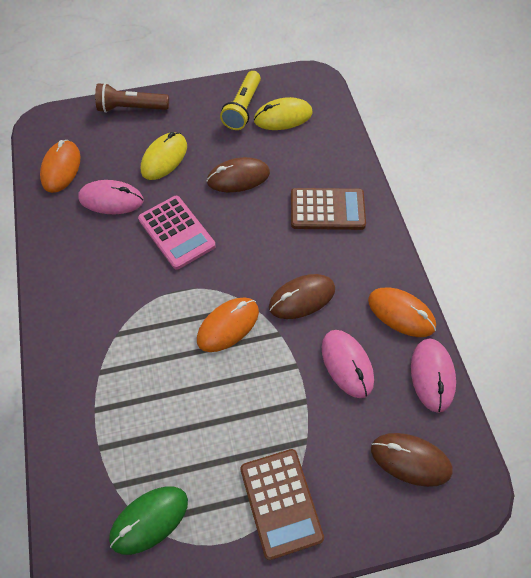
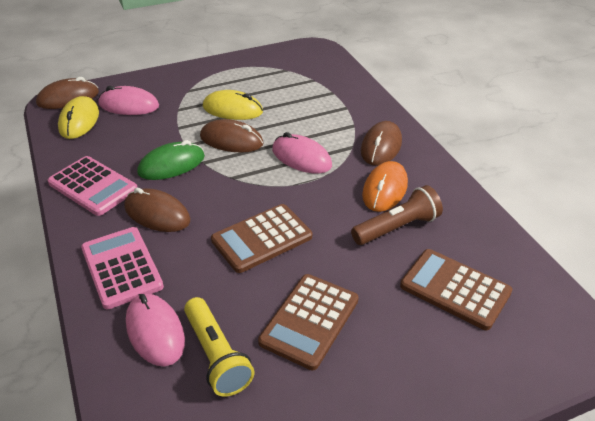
brown calculator: [240,449,324,560] [291,188,366,230] = 2 -> [211,204,312,273] [258,274,359,370] [400,249,512,330] = 3
brown mouse: [207,157,270,192] [269,274,335,319] [371,433,452,487] = 3 -> [36,77,99,109] [124,188,190,232] [200,119,264,153] [361,121,402,166] = 4
orange mouse: [40,140,80,193] [197,297,259,352] [368,287,436,337] = 3 -> [362,161,408,212] = 1
pink calculator: [138,196,216,270] = 1 -> [48,156,138,216] [81,227,164,309] = 2

